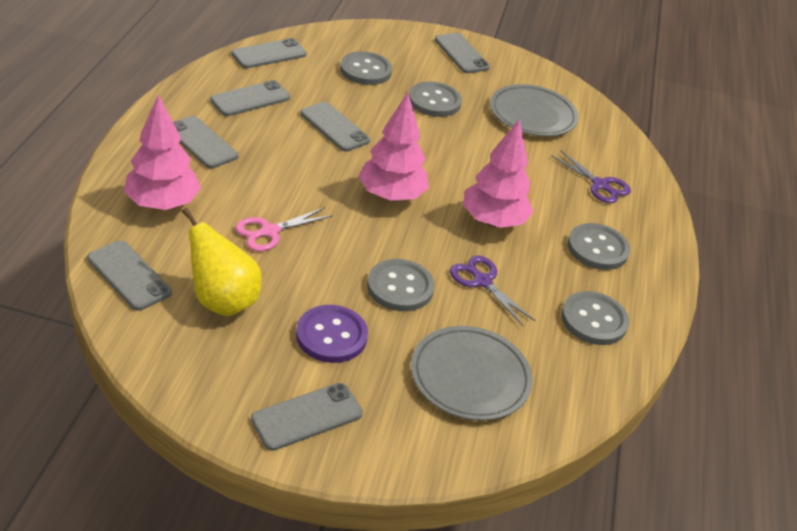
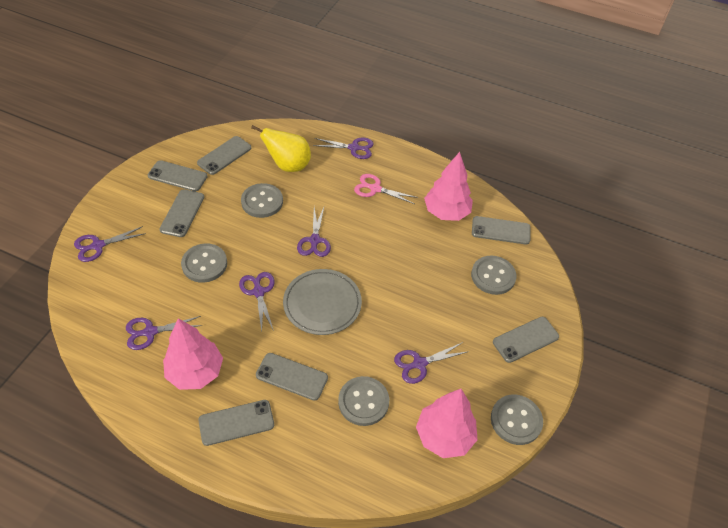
grey plate: [411,326,533,421] [490,84,578,136] = 2 -> [283,269,362,335] = 1
purple button: [296,305,368,363] = 1 -> none = 0
purple scissors: [450,255,536,326] [551,150,631,204] = 2 -> [74,226,146,262] [126,316,203,350] [239,272,274,331] [297,207,331,257] [313,138,374,159] [394,342,467,384] = 6

